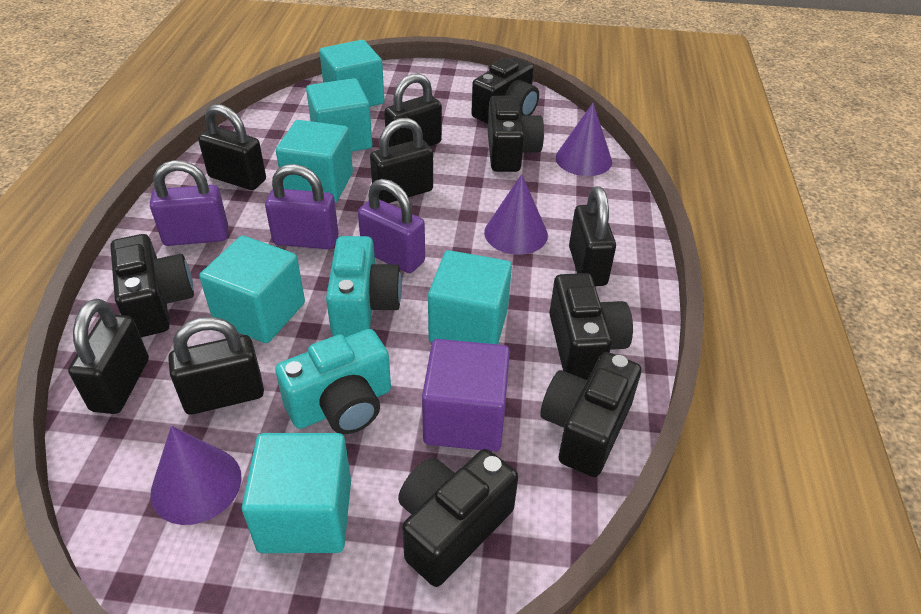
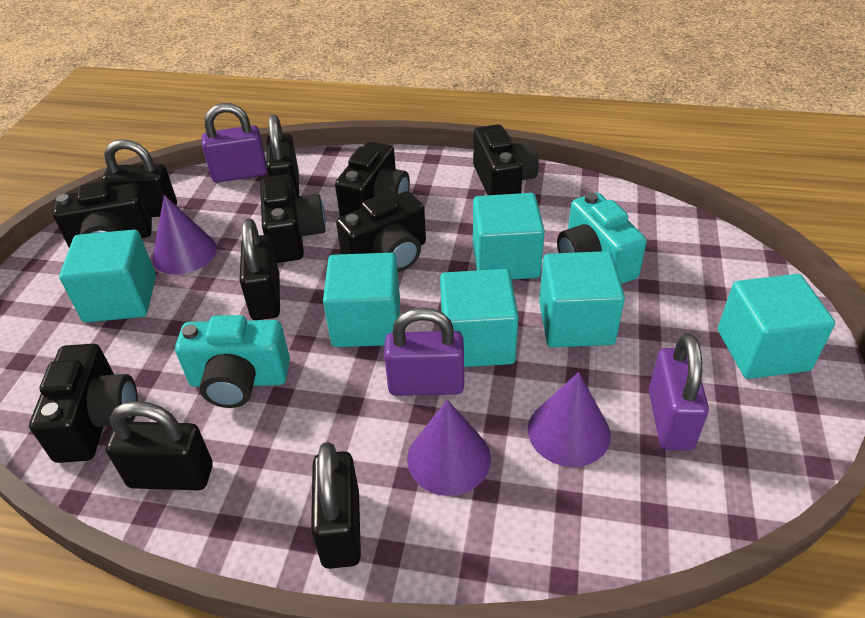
black padlock: [68,299,149,414] [168,317,264,415] [198,104,266,190] [370,118,433,203] [384,73,442,147] [569,186,616,286] = 6 -> [102,139,177,217] [106,401,213,490] [240,218,280,320] [266,115,299,196] [311,442,361,569] = 5
purple cube: [422,339,510,452] = 1 -> none = 0

